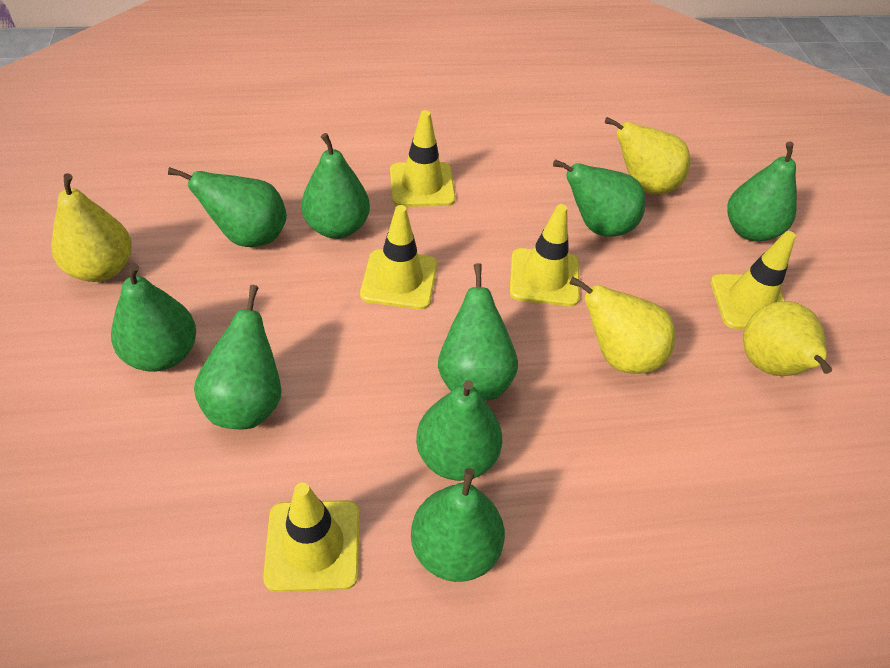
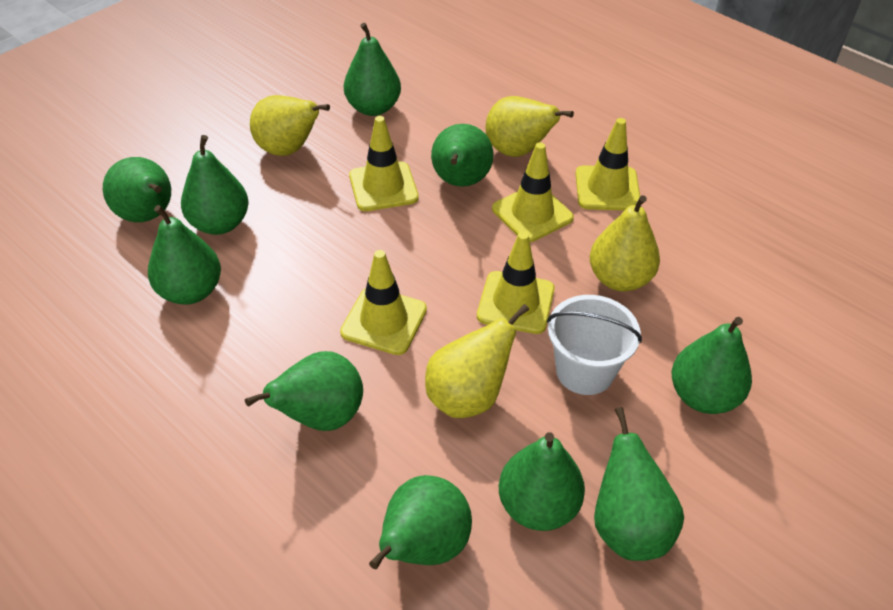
green pear: [111,263,196,372] [168,167,287,247] [194,285,281,429] [301,133,370,239] [411,468,505,582] [416,380,502,481] [438,263,518,401] [553,159,645,237] [727,142,797,241] = 9 -> [103,157,171,222] [148,205,221,305] [181,135,249,235] [245,351,363,431] [344,23,401,116] [369,475,472,569] [431,124,493,187] [499,432,585,531] [594,407,684,561] [672,317,752,414] = 10
white bucket: none = 0 -> [547,295,642,395] = 1

